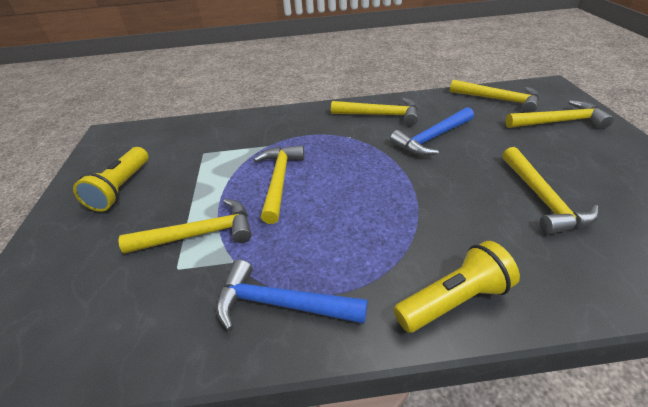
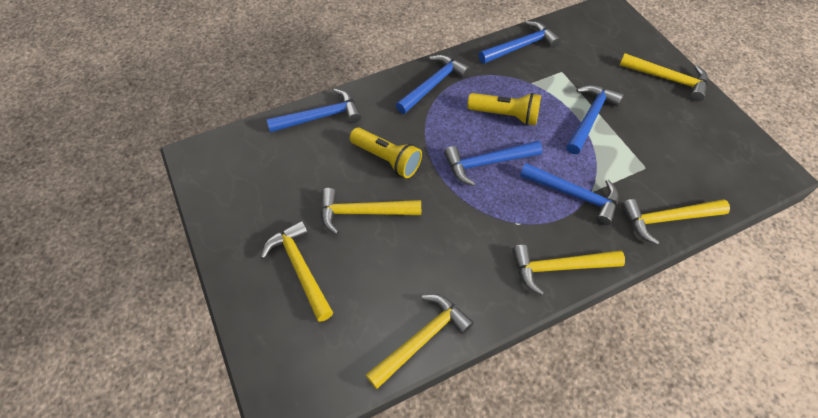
blue hammer: [216,260,368,331] [390,107,474,156] = 2 -> [266,89,361,133] [396,55,470,114] [444,141,543,186] [479,21,560,64] [520,163,619,225] [566,85,624,154] = 6

